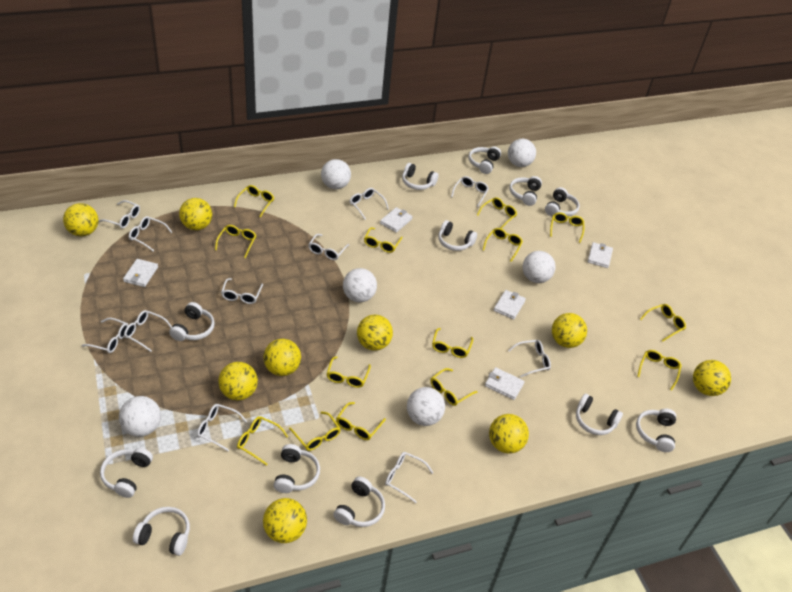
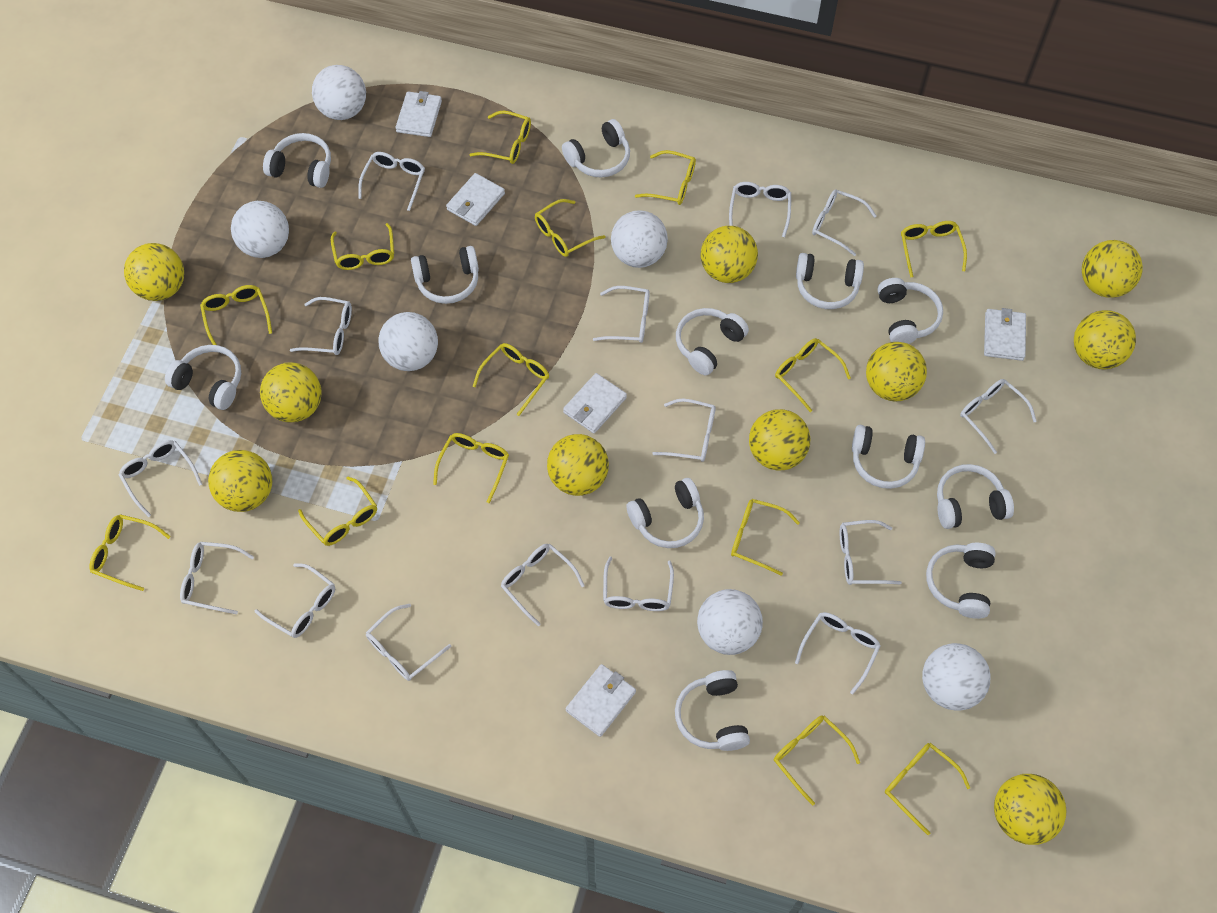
white glasses: [81,318,128,353] [98,200,140,228] [124,310,172,352] [129,216,172,251] [197,404,247,451] [221,278,263,304] [308,234,349,260] [349,188,389,220] [385,452,434,503] [451,176,489,207] [508,340,551,377] = 11 -> [119,440,202,517] [180,542,254,614] [254,563,335,638] [290,297,352,355] [358,152,425,211] [366,604,451,681] [501,544,585,626] [593,286,650,343] [603,557,674,611] [652,399,716,462] [729,182,791,237] [795,612,881,694] [812,189,876,256] [840,520,902,585] [960,379,1037,454] = 15
yellow ball: [63,203,98,237] [179,198,212,230] [218,362,258,400] [263,339,301,376] [263,498,307,543] [357,314,393,351] [489,414,529,454] [552,313,587,348] [693,360,731,396] = 9 -> [124,243,184,301] [208,450,272,512] [260,363,322,423] [547,434,609,496] [701,226,758,283] [749,409,810,471] [866,342,927,402] [994,774,1066,845] [1074,310,1136,369] [1082,240,1143,298] = 10

